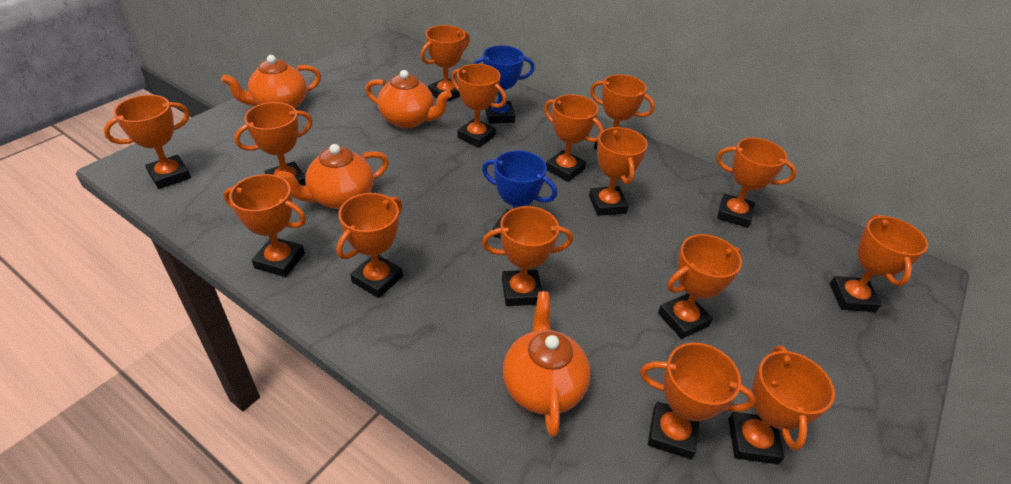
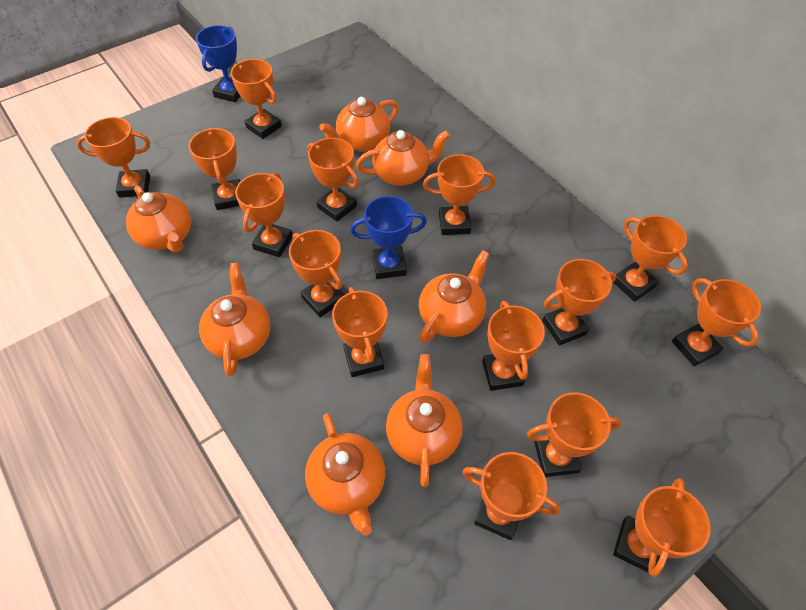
orange teapot: [221,55,321,108] [277,144,389,209] [365,70,452,129] [503,291,591,437] = 4 -> [126,185,191,252] [199,263,270,377] [305,413,385,536] [319,97,399,152] [356,130,450,186] [386,354,463,487] [419,250,490,343] = 7

